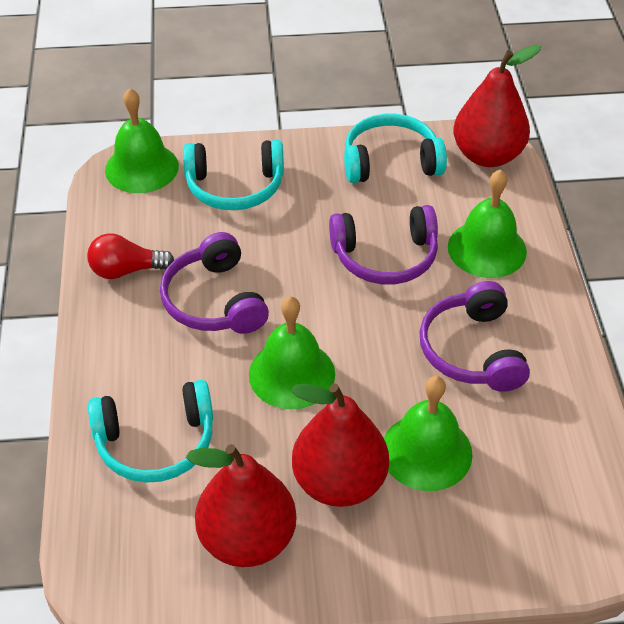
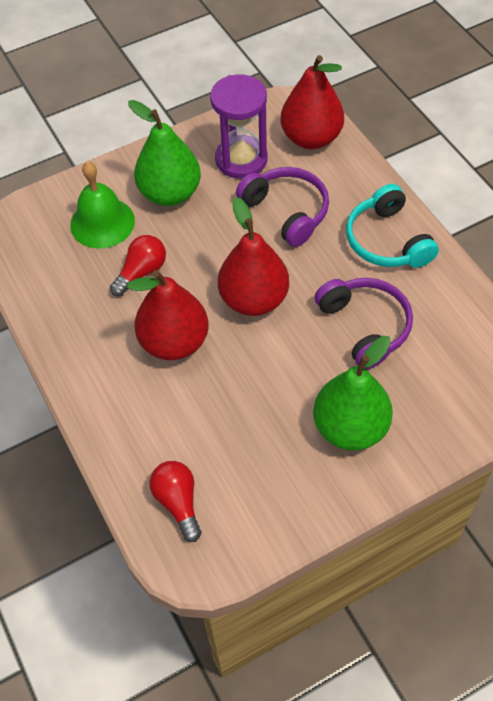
green bell: [105,88,179,193] [249,296,335,409] [384,376,473,491] [448,169,527,278] = 4 -> [70,162,135,249] = 1
green pear: none = 0 -> [128,100,201,206] [313,336,393,451] = 2
purple headphones: [160,232,269,334] [329,205,438,284] [419,281,530,392] = 3 -> [236,167,329,247] [315,278,413,369] = 2
purple hourglass: none = 0 -> [210,74,268,179] = 1
red light bulb: [87,233,174,279] = 1 -> [110,235,166,296] [149,461,201,542] = 2
turquoise headphones: [88,380,213,483] [183,140,284,210] [344,114,447,183] = 3 -> [346,184,439,268] = 1

